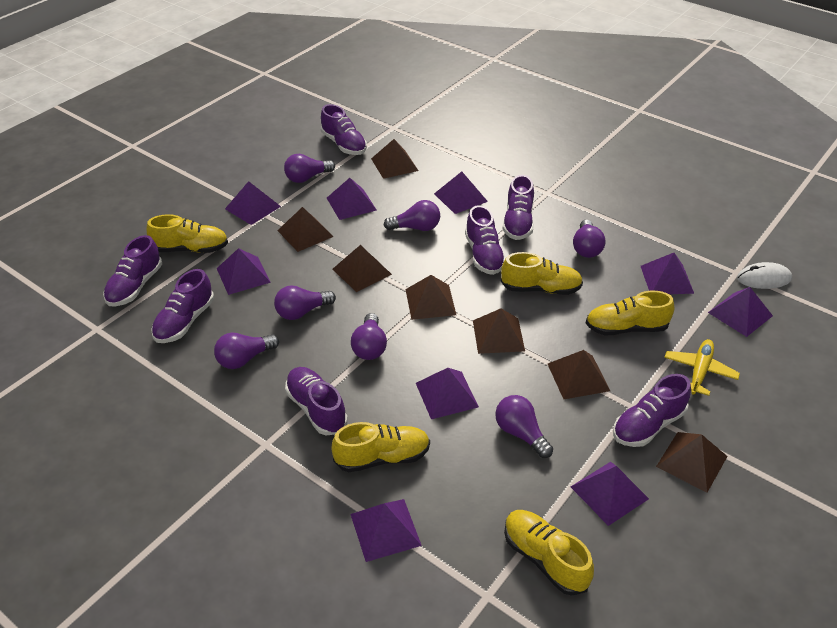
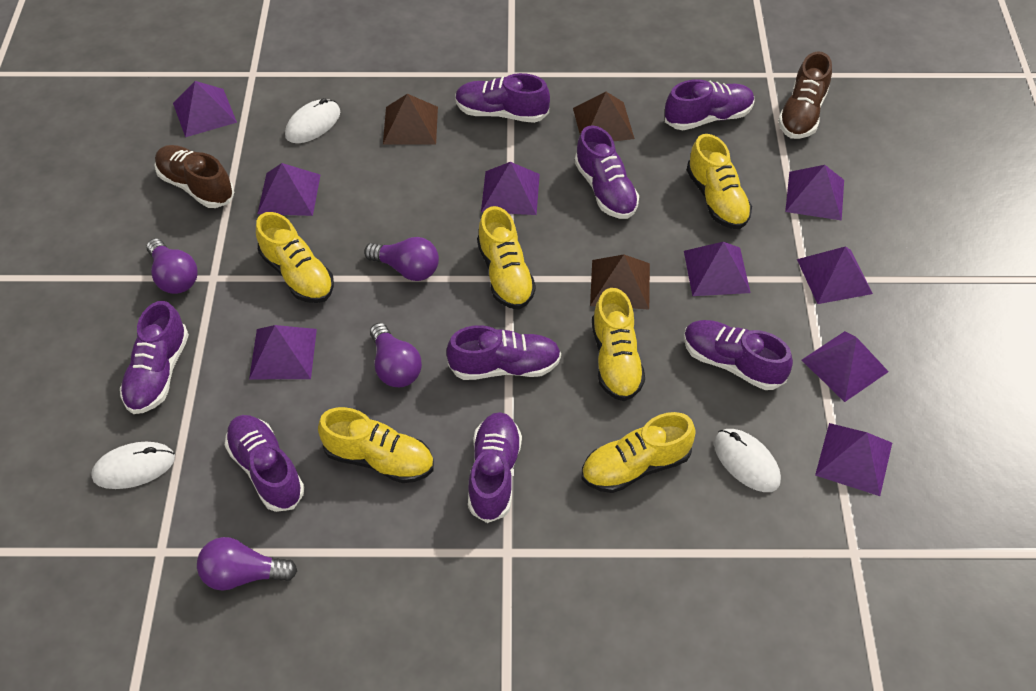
brown pyramid: [277,207,334,252] [332,245,392,292] [371,139,419,179] [405,275,456,320] [473,308,525,354] [548,350,610,399] [656,432,728,492] = 7 -> [383,94,438,145] [573,92,635,141] [590,255,650,309] = 3
brown shoe: none = 0 -> [155,145,235,208] [778,51,832,139] = 2
purple light bulb: [214,333,279,369] [274,285,336,320] [284,154,335,183] [351,313,387,360] [384,200,440,231] [495,395,553,458] [573,220,605,258] = 7 -> [146,238,198,294] [197,537,297,591] [364,237,439,281] [370,323,422,387] = 4
purple shoe: [103,235,162,306] [151,269,214,343] [285,367,348,435] [321,104,367,155] [465,205,506,275] [502,175,534,240] [613,374,691,447] = 7 -> [120,301,189,414] [225,415,304,512] [446,325,561,380] [455,73,550,123] [468,412,522,523] [575,125,639,219] [665,79,754,130] [684,320,793,390] = 8
white mouse: [737,262,792,289] = 1 -> [91,442,175,489] [285,98,340,143] [714,429,781,492] = 3
yellow plane: [664,339,740,396] = 1 -> none = 0
yellow shoe: [146,214,228,253] [332,422,430,472] [501,252,583,295] [504,510,594,596] [586,291,674,335] = 5 -> [256,212,334,303] [318,407,434,483] [477,206,536,310] [582,412,696,493] [592,288,645,401] [687,134,752,229] = 6

